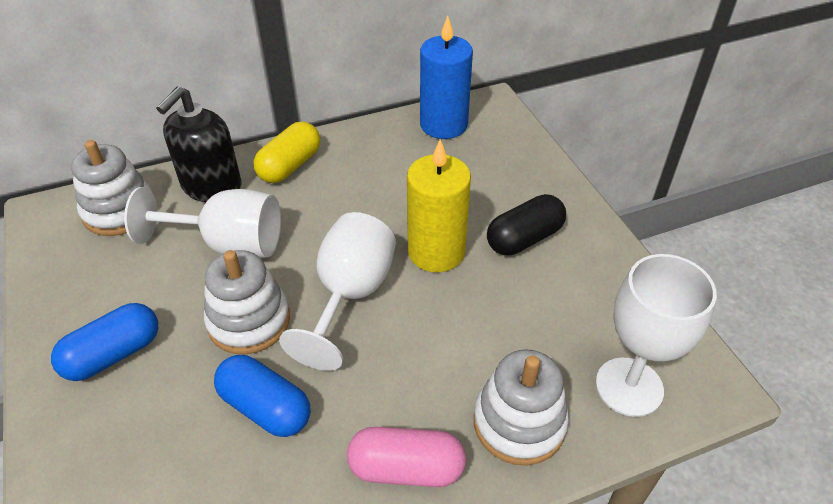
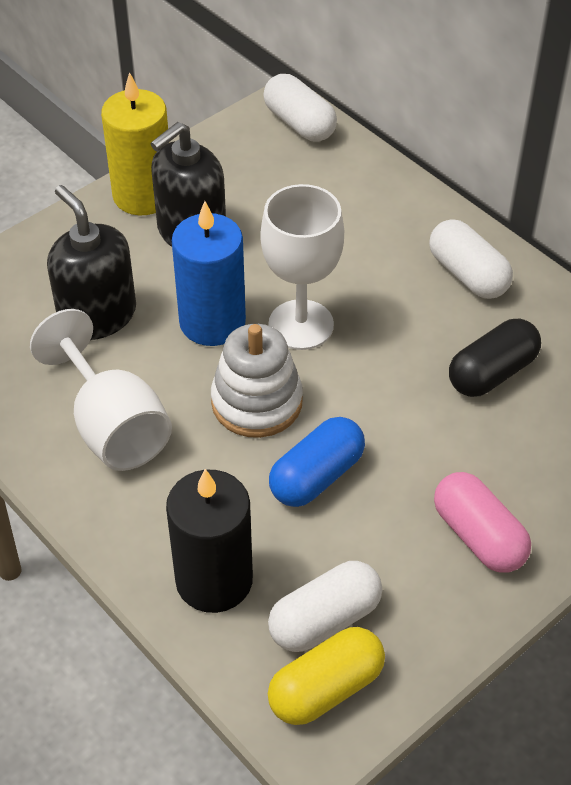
black candle: none = 0 -> [166,469,253,613] = 1
black soap dispenser: [156,86,241,202] = 1 -> [47,185,136,340] [150,122,226,247] = 2
blue capsule: [51,303,158,381] [214,355,311,437] = 2 -> [269,417,365,507] = 1
white capsule: none = 0 -> [263,74,337,142] [268,561,382,652] [429,219,513,299] = 3
white goblet: [124,187,281,258] [279,212,396,371] [596,254,717,417] = 3 -> [30,309,172,471] [260,184,344,350] = 2
white stacking toy: [71,140,152,236] [204,250,290,355] [474,349,569,465] = 3 -> [211,324,303,438] = 1

